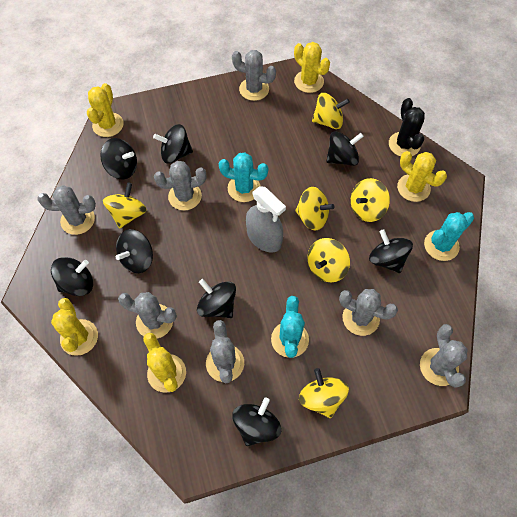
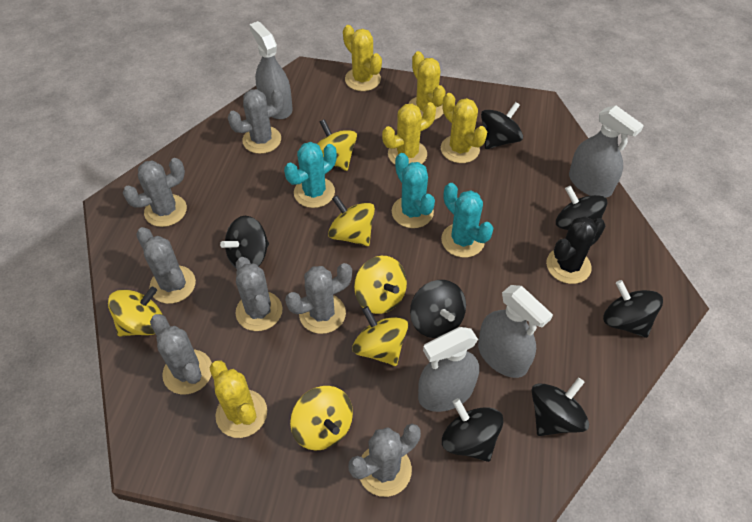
black spinning top: [51,257,93,296] [100,138,137,179] [116,229,153,273] [153,124,193,164] [197,279,236,318] [232,397,281,446] [326,131,364,166] [369,229,413,273] = 8 -> [220,216,269,268] [410,280,466,338] [442,398,503,462] [481,102,523,149] [532,377,589,436] [556,186,607,230] [603,280,663,338] = 7
grey spray bottle: [246,186,286,252] = 1 -> [249,21,293,119] [418,327,479,412] [478,285,553,378] [569,105,644,198] = 4

